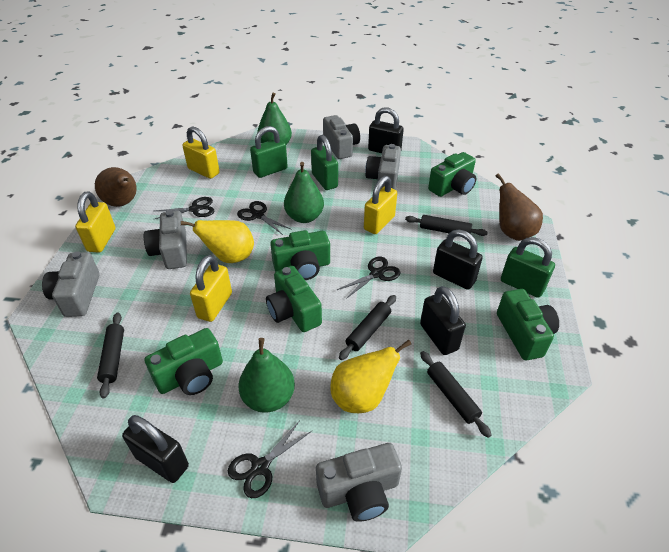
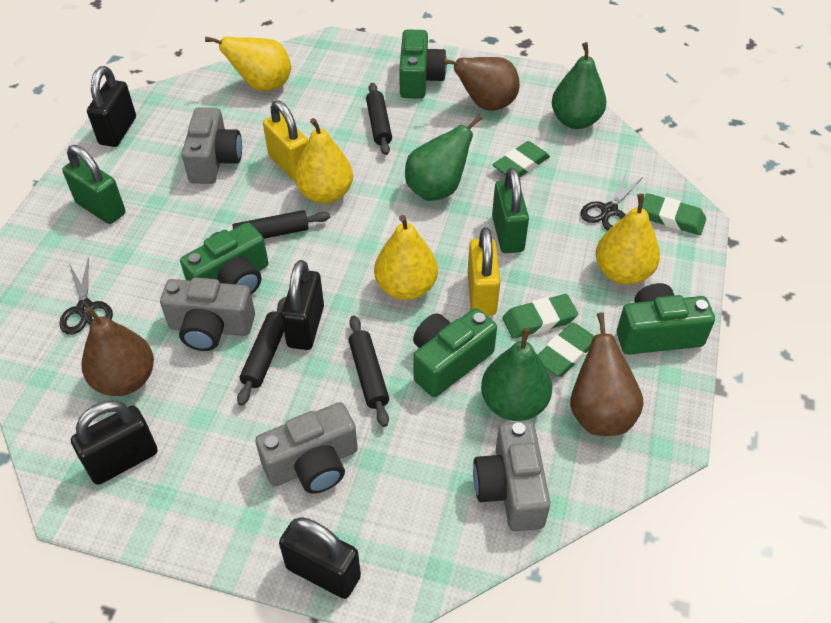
black scissors: [155,197,214,219] [228,420,312,498] [237,201,292,235] [337,257,401,299] = 4 -> [59,259,113,335] [580,172,643,231] = 2
brown pear: [95,167,137,207] [495,173,543,241] = 2 -> [82,307,154,396] [442,57,520,111] [570,312,644,436] = 3
green camera: [144,328,223,395] [266,266,322,332] [270,230,330,280] [428,152,476,197] [497,289,559,360] = 5 -> [180,223,268,295] [399,29,447,99] [413,308,497,397] [617,283,715,355] = 4
green eraser: none = 0 -> [492,141,550,177] [502,294,578,339] [538,323,594,377] [642,193,706,235] = 4
green padlock: [250,126,288,178] [311,135,338,190] [501,237,555,298] = 3 -> [62,145,126,224] [492,167,529,253] = 2
grey camera: [42,252,100,317] [144,210,187,269] [316,443,402,522] [323,115,360,159] [365,144,401,190] = 5 -> [160,277,255,351] [182,107,242,184] [255,402,358,494] [473,421,550,531] = 4
yellow padlock: [75,192,115,253] [182,127,220,179] [190,255,232,322] [364,176,397,234] = 4 -> [263,100,308,181] [468,227,500,316] = 2
yellow pear: [181,220,254,263] [330,339,411,413] = 2 -> [205,36,291,91] [294,118,353,204] [374,215,438,300] [596,194,660,285] = 4

